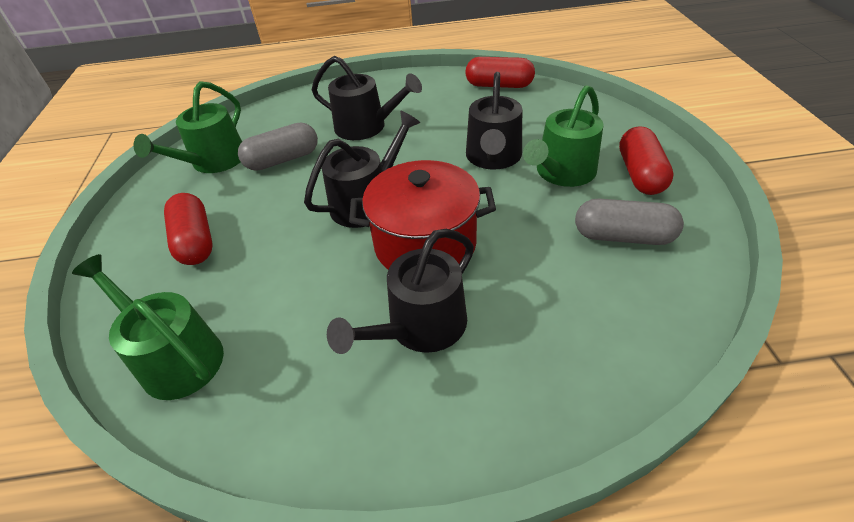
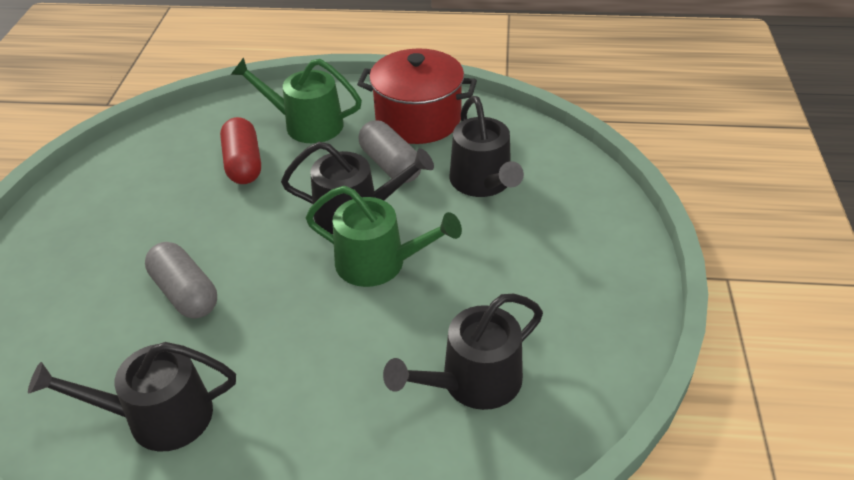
green watering can: [72,254,224,400] [134,81,242,173] [523,85,604,187] = 3 -> [231,57,362,143] [305,186,462,287] = 2
red capsule: [164,193,213,265] [466,57,535,88] [619,126,674,195] = 3 -> [220,117,261,184] = 1

